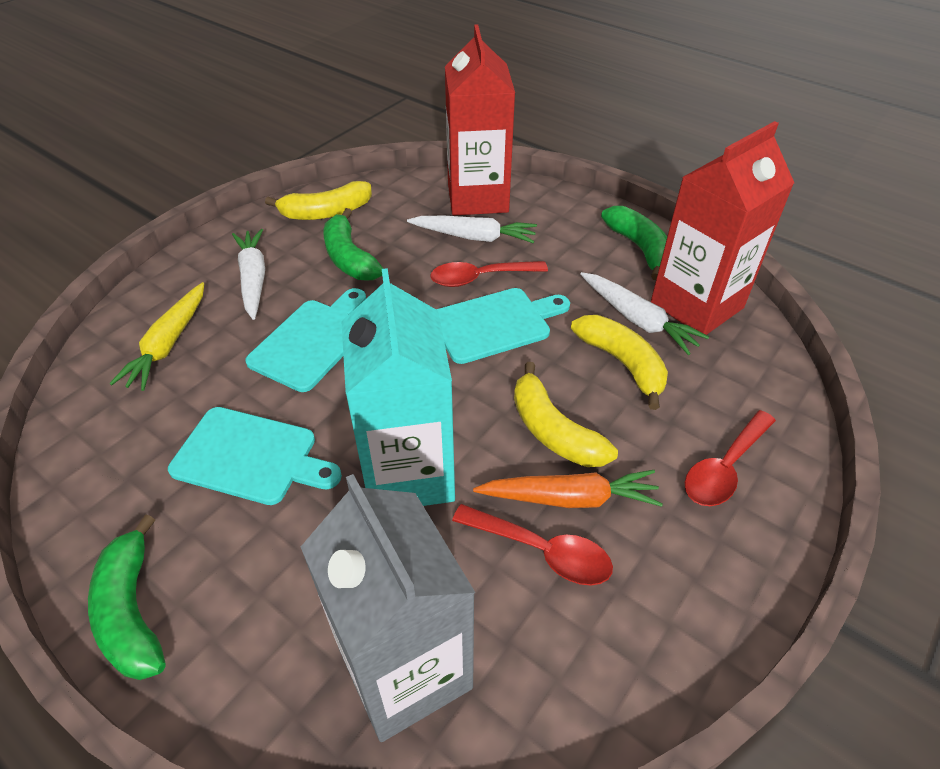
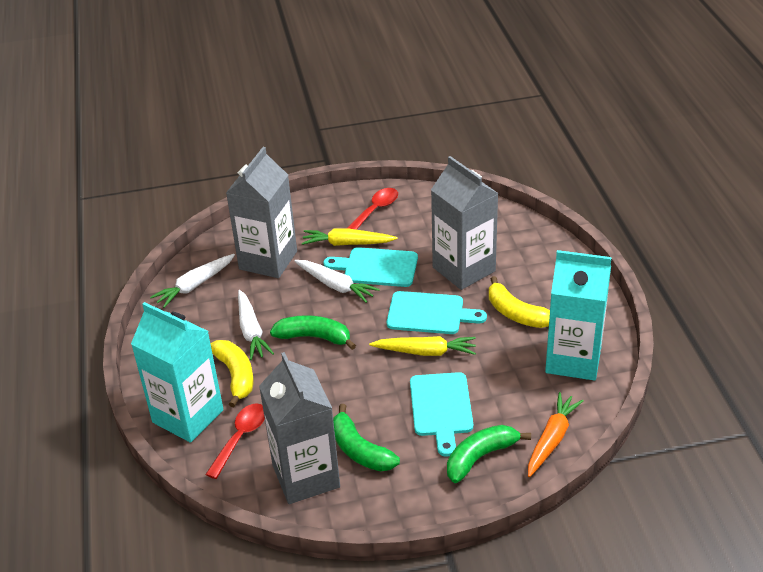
grey carton: [301,474,476,742] = 1 -> [226,147,297,278] [259,352,340,504] [431,156,499,290] = 3
red carton: [445,24,515,215] [651,121,794,335] = 2 -> none = 0
red spoon: [431,261,548,287] [452,504,613,585] [685,410,776,506] = 3 -> [205,403,265,479] [346,188,398,230] = 2
turquoise carton: [341,268,455,506] = 1 -> [131,302,224,443] [545,250,612,381] = 2
yellow banana: [265,181,372,220] [514,362,618,467] [571,315,668,410] = 3 -> [210,340,253,407] [489,276,550,328] = 2
yellow carrot: [110,282,204,391] = 1 -> [302,229,398,246] [369,336,476,356] = 2

